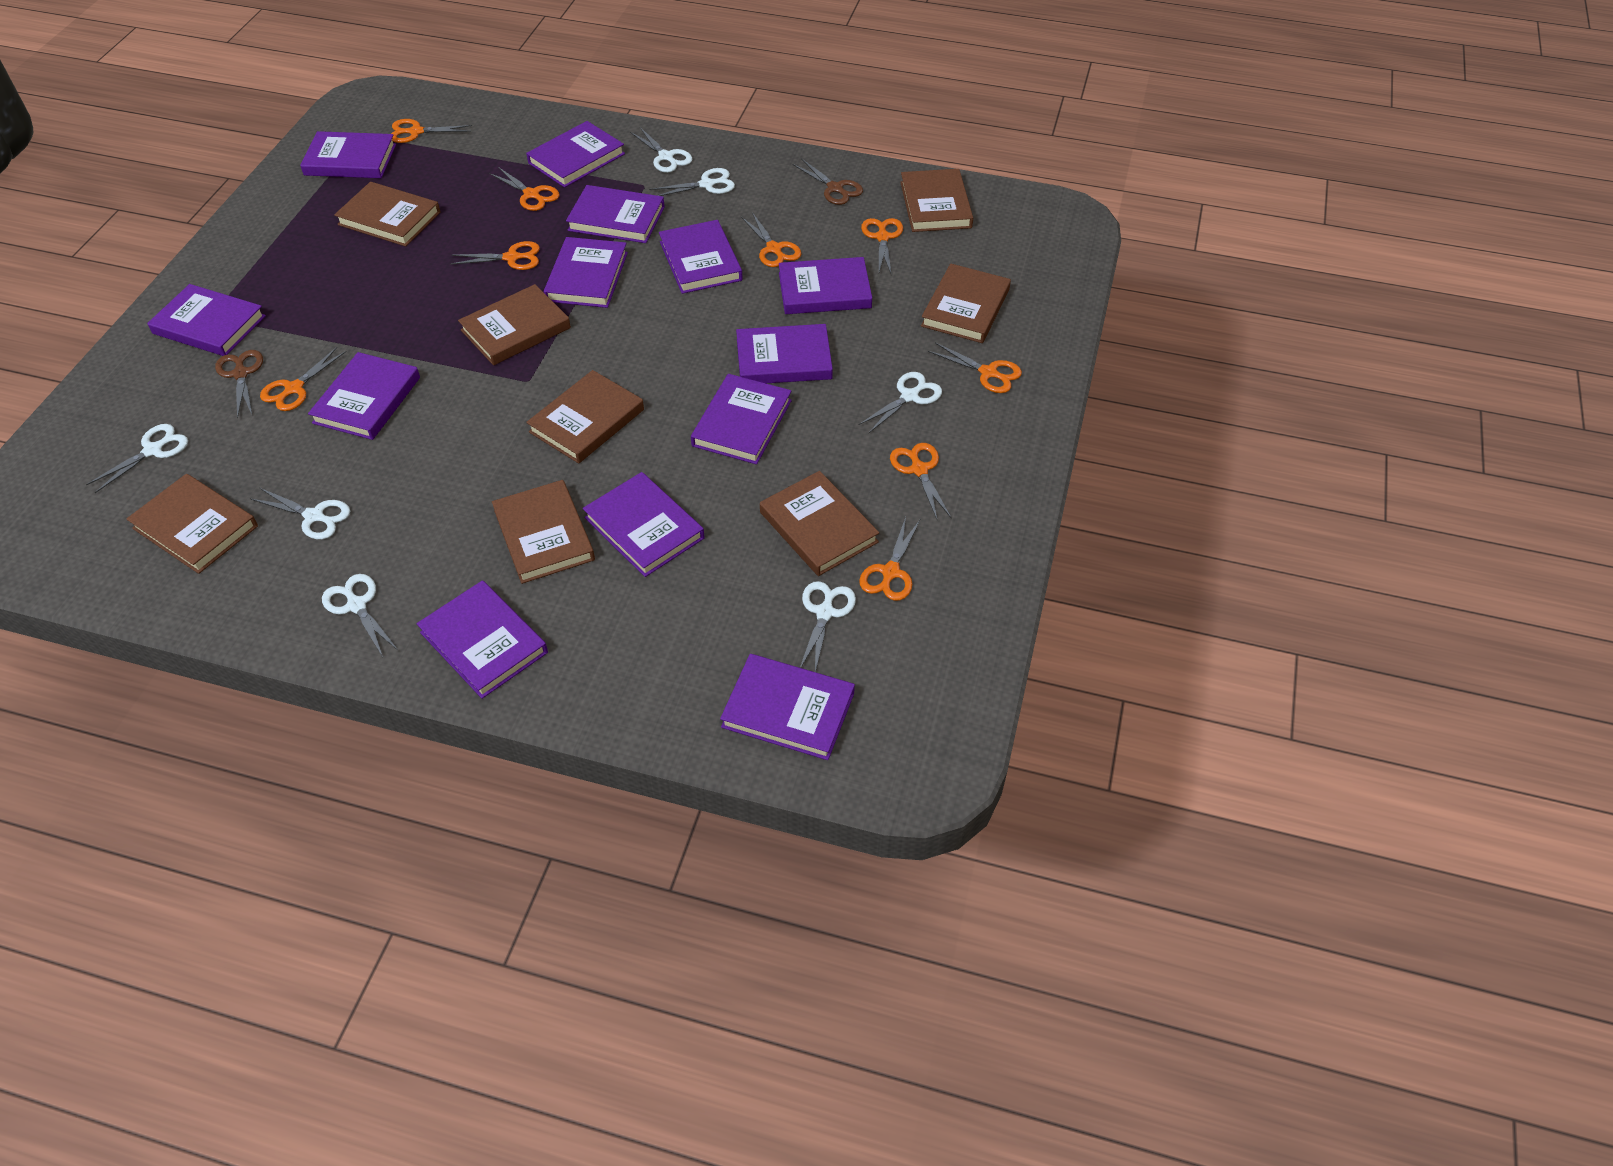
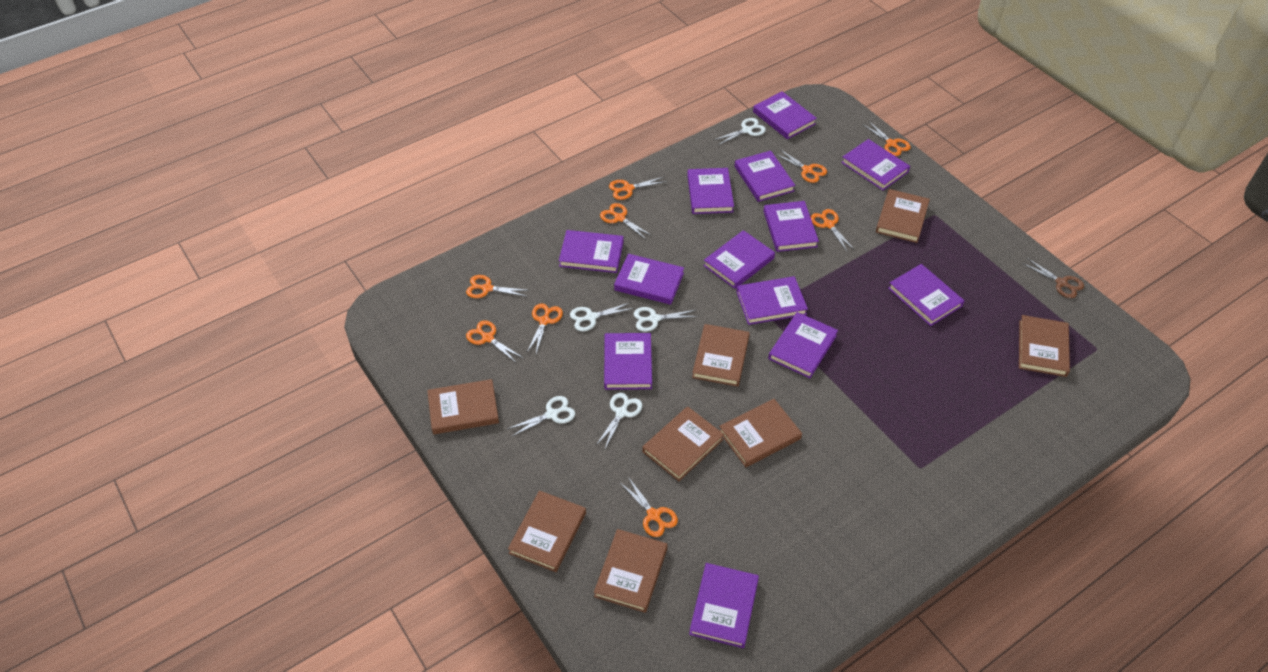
brown scissors: [215,350,263,419] [793,158,863,205] = 2 -> [1022,258,1084,298] = 1
white scissors: [86,424,188,493] [251,488,350,540] [322,574,398,657] [630,128,692,173] [649,168,735,196] [800,581,856,672] [859,372,942,433] = 7 -> [507,396,575,437] [570,302,634,331] [596,393,642,449] [634,307,699,332] [714,118,766,145] = 5

